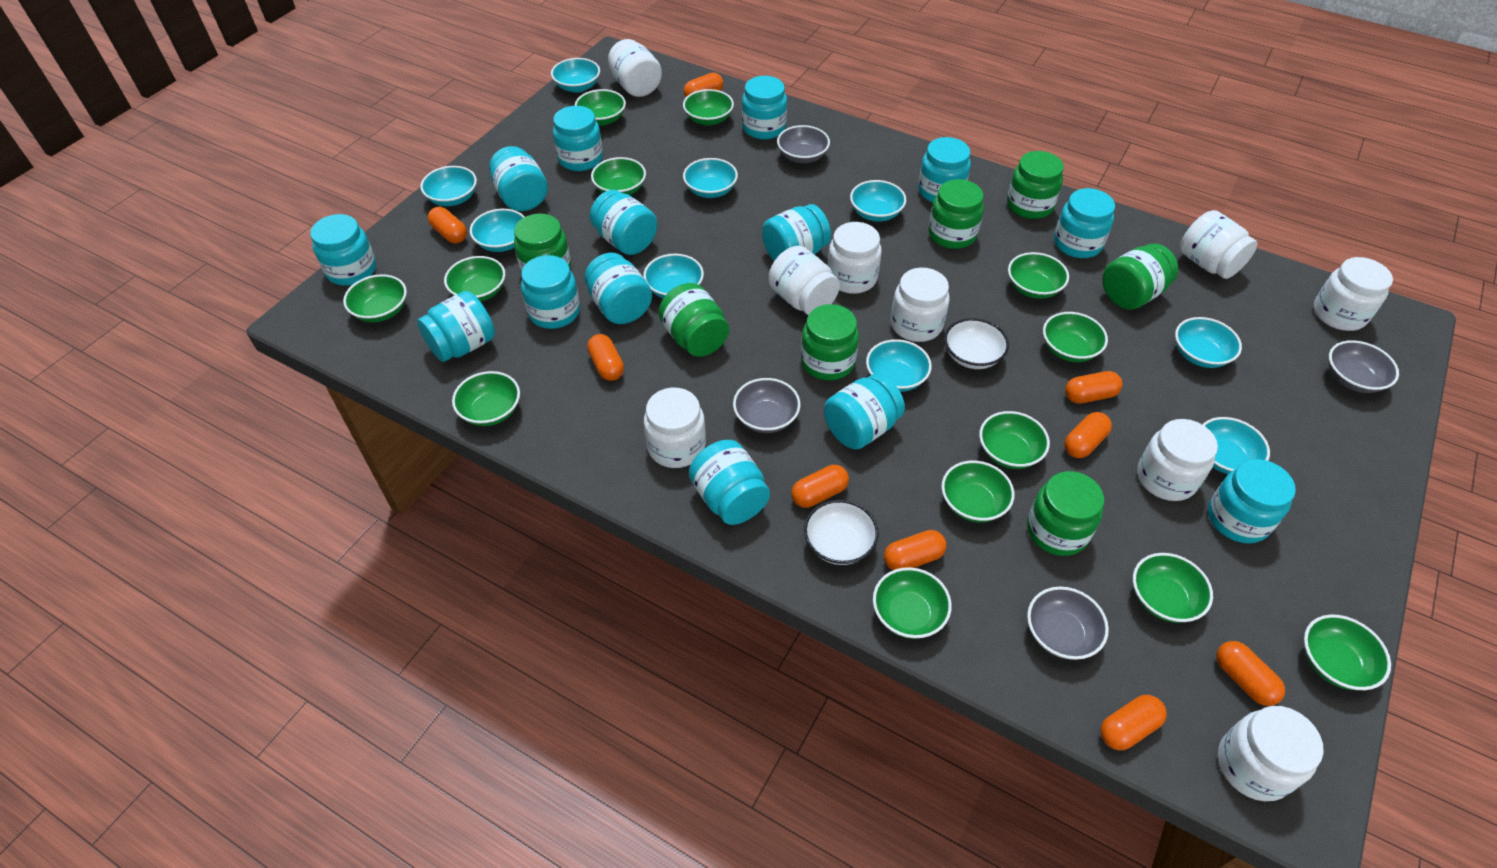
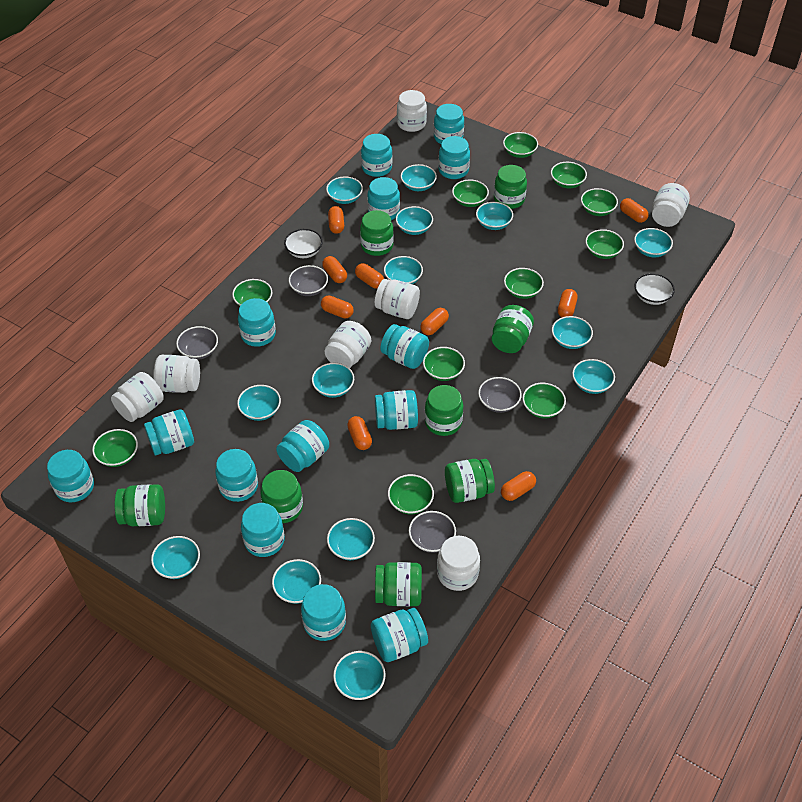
green bowl: [343,274,407,322] [444,256,505,302] [452,371,520,426] [575,89,626,126] [591,157,646,195] [683,89,734,126] [873,567,952,639] [941,461,1014,522] [979,411,1050,469] [1008,252,1069,299] [1043,312,1108,362] [1133,553,1213,623] [1304,614,1391,690] = 13 -> [92,429,138,467] [232,279,272,306] [388,474,434,514] [423,347,465,381] [452,180,489,207] [503,132,538,158] [504,268,544,299] [522,383,566,418] [551,162,587,189] [581,188,618,216] [585,229,624,259] = 11
green jar: [514,213,571,273] [658,283,729,357] [801,304,859,380] [928,179,984,249] [1007,151,1064,219] [1027,471,1104,556] [1102,243,1178,309] = 7 -> [115,484,165,526] [261,470,303,523] [360,210,394,256] [375,562,422,606] [425,385,463,436] [445,459,495,503] [492,305,534,353] [494,165,527,209] = 8
turquoise bowl: [420,166,477,206] [470,209,525,252] [551,58,600,93] [643,254,704,298] [683,158,738,198] [850,180,906,222] [866,339,932,392] [1175,317,1242,368] [1202,417,1270,474] = 9 -> [151,536,200,579] [237,385,281,421] [272,559,321,604] [312,363,354,398] [326,177,363,204] [327,518,375,560] [333,651,386,700] [384,256,423,285] [396,206,433,235] [401,164,437,191] [476,202,513,230] [552,316,593,349] [572,359,615,394] [634,228,673,257] = 14
white jar: [608,39,662,97] [644,388,706,468] [768,246,840,315] [827,222,882,294] [890,268,950,342] [1137,419,1218,501] [1180,210,1258,279] [1218,706,1324,801] [1313,257,1393,331] = 9 -> [111,372,164,422] [153,355,200,393] [325,321,371,368] [375,279,420,319] [397,90,427,132] [437,536,480,591] [652,183,690,227] = 7

